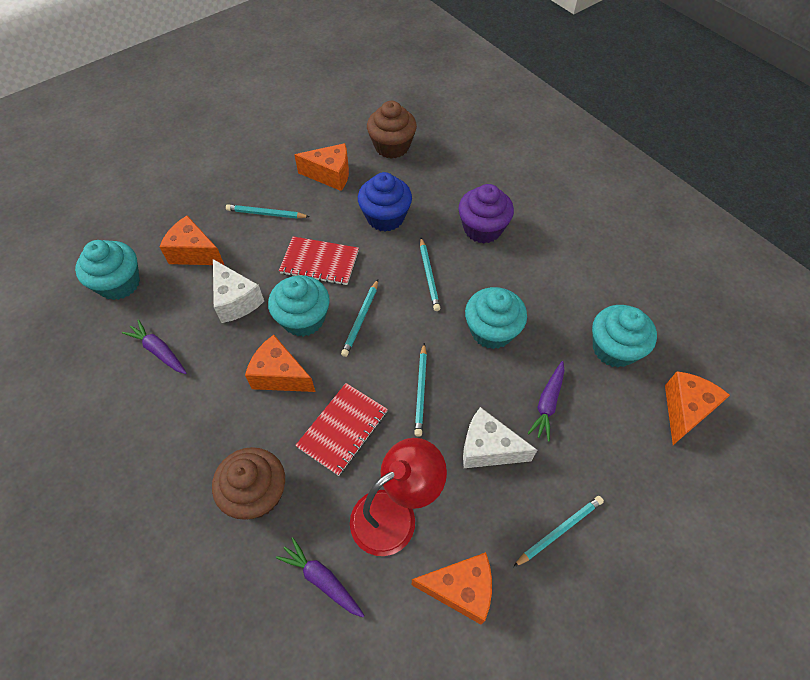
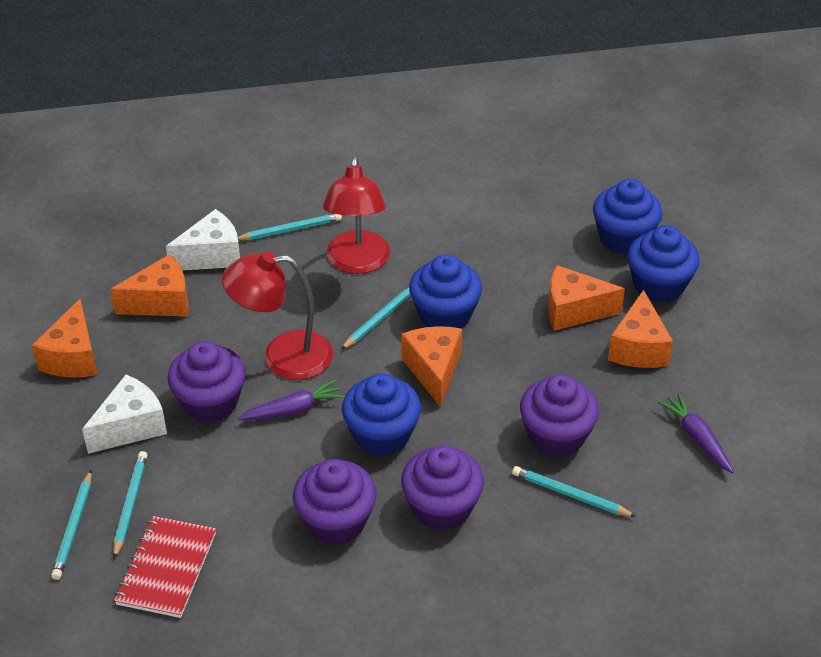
blue cupcake: [358,172,412,231] = 1 -> [342,373,421,456] [409,255,482,328] [593,179,663,254] [627,225,699,303] = 4
brown cupcake: [212,447,285,520] [367,101,417,159] = 2 -> none = 0
purple carrot: [122,319,186,374] [276,537,365,617] [528,361,565,442] = 3 -> [237,379,345,420] [658,393,734,473] = 2
purple cupcake: [458,184,514,243] = 1 -> [168,341,246,423] [293,459,377,545] [401,445,484,531] [520,374,599,457] = 4
red lamp: [350,438,447,556] = 1 -> [222,251,333,380] [323,155,390,274] = 2
red notebook: [279,236,359,285] [295,383,388,476] = 2 -> [114,516,216,618] = 1
turquoise cupcake: [75,240,140,300] [268,275,330,337] [465,287,527,349] [592,305,657,367] = 4 -> none = 0

